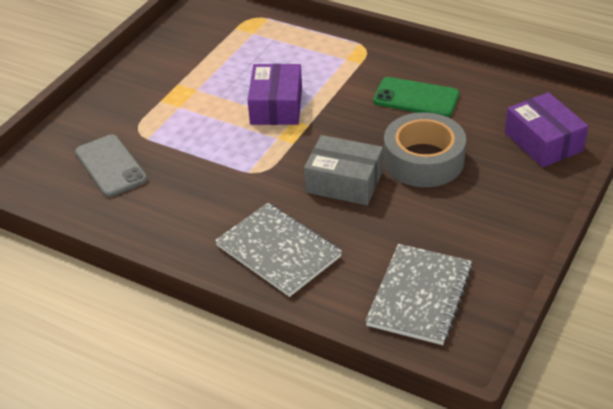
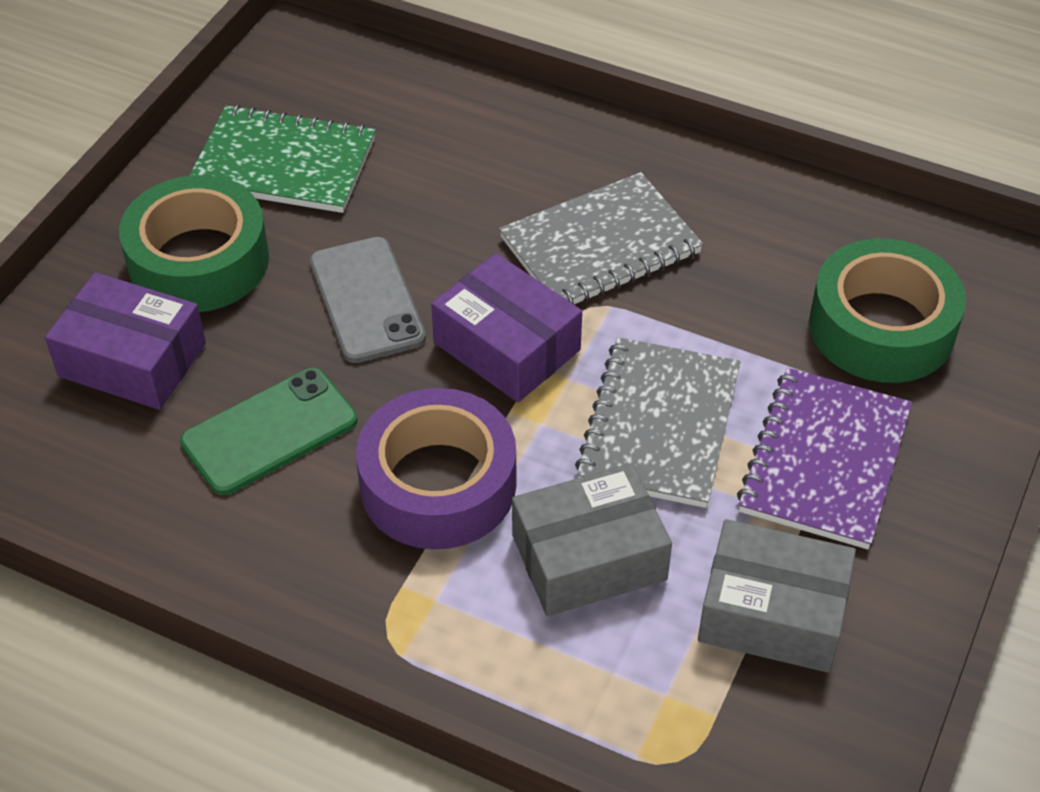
green notebook: none = 0 -> [189,105,376,213] = 1
green tape: none = 0 -> [119,175,269,312] [809,238,966,383] = 2
grey box: [304,135,383,205] = 1 -> [512,463,672,616] [698,519,856,673] = 2
grey tape: [384,112,466,187] = 1 -> none = 0
purple notebook: none = 0 -> [737,368,912,549] = 1
purple tape: none = 0 -> [356,388,516,549] = 1

